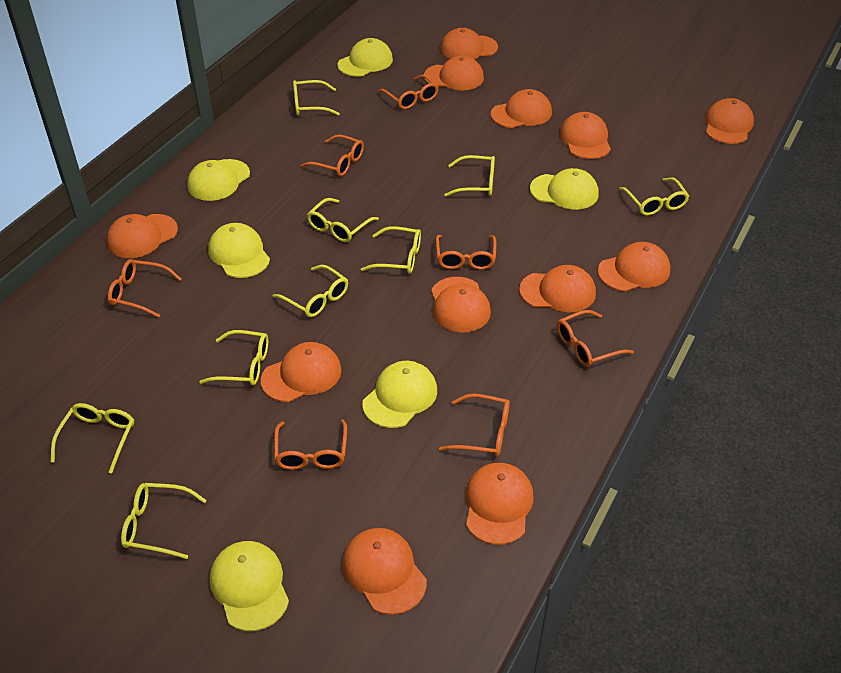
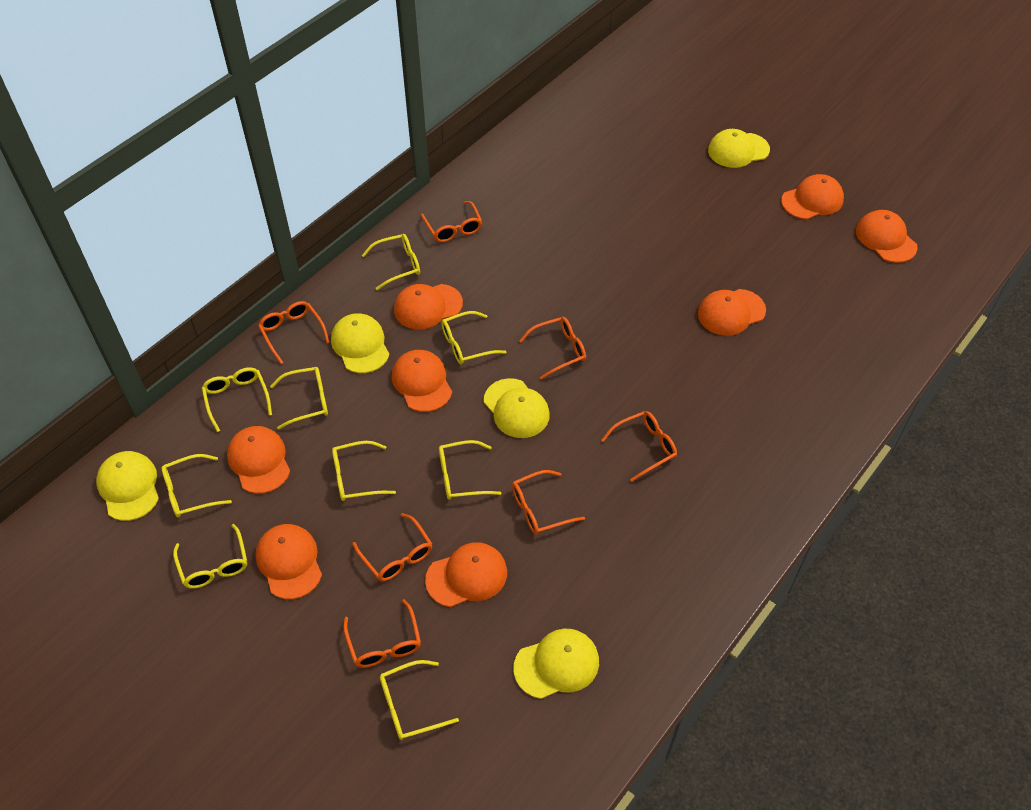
orange cap: [107,214,178,258] [261,342,341,402] [342,528,427,615] [424,56,484,90] [431,277,491,333] [440,28,498,59] [466,463,534,545] [491,89,552,128] [519,265,596,312] [560,112,611,159] [598,242,670,292] [705,98,754,144] = 12 -> [227,426,290,494] [255,524,322,599] [392,350,452,412] [394,284,463,330] [425,542,507,607] [698,289,766,336] [781,174,844,219] [856,210,918,263] = 8
yellow cap: [187,159,250,201] [208,223,270,278] [210,541,289,631] [338,38,393,77] [362,361,437,428] [530,168,598,210] = 6 -> [96,451,159,521] [331,313,389,373] [484,378,550,438] [513,629,599,699] [708,129,770,168] = 5

